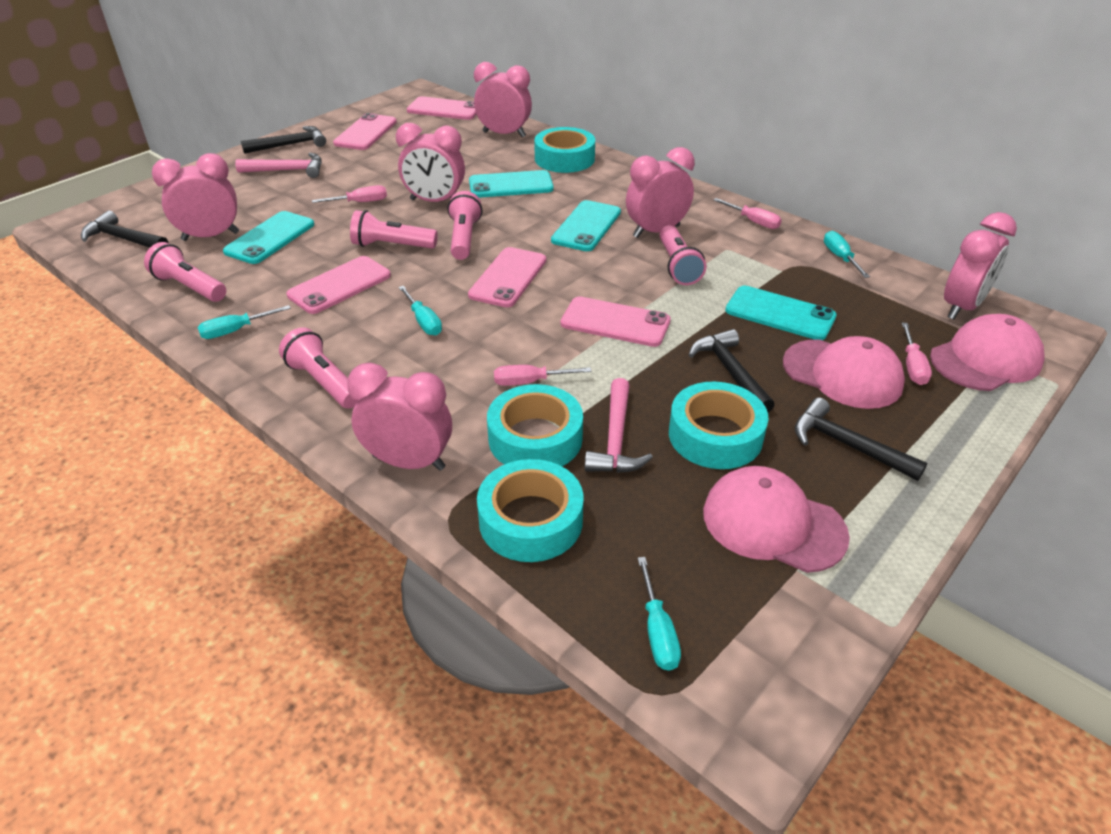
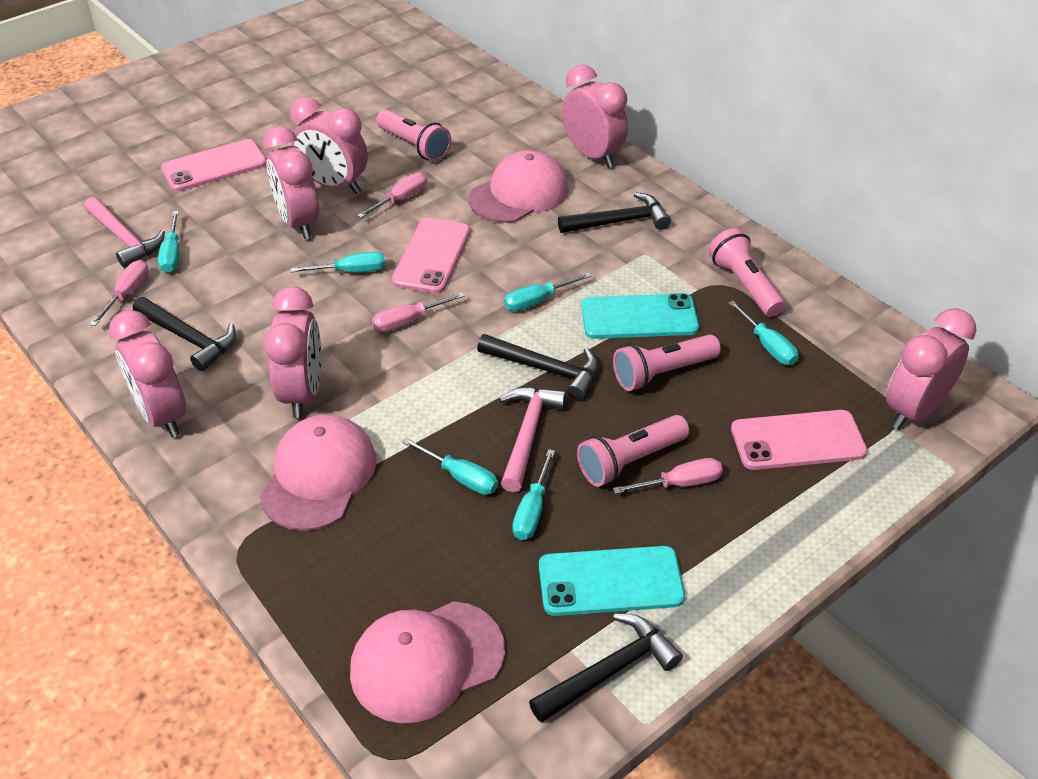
pink flashlight: [144,242,226,302] [279,327,359,409] [350,210,438,249] [447,191,482,260] [660,225,706,285] = 5 -> [376,109,451,162] [577,415,689,487] [613,335,721,391] [709,228,785,317] = 4
pink phone: [286,256,391,314] [333,113,397,150] [407,96,477,120] [468,247,546,307] [561,296,671,347] = 5 -> [161,139,267,192] [392,218,470,293] [731,410,868,470] = 3
turquoise phone: [223,211,314,264] [469,170,554,198] [551,200,621,251] [725,286,837,340] = 4 -> [539,546,685,616] [581,293,699,339] = 2
turquoise screwdriver: [197,305,291,339] [399,286,442,336] [638,557,681,671] [824,231,870,278] = 4 -> [158,211,179,273] [291,252,385,272] [403,438,498,495] [504,272,591,311] [512,449,555,540] [728,301,798,365] = 6
turquoise tape: [477,459,584,562] [487,384,583,466] [534,127,595,173] [669,382,769,469] = 4 -> none = 0

